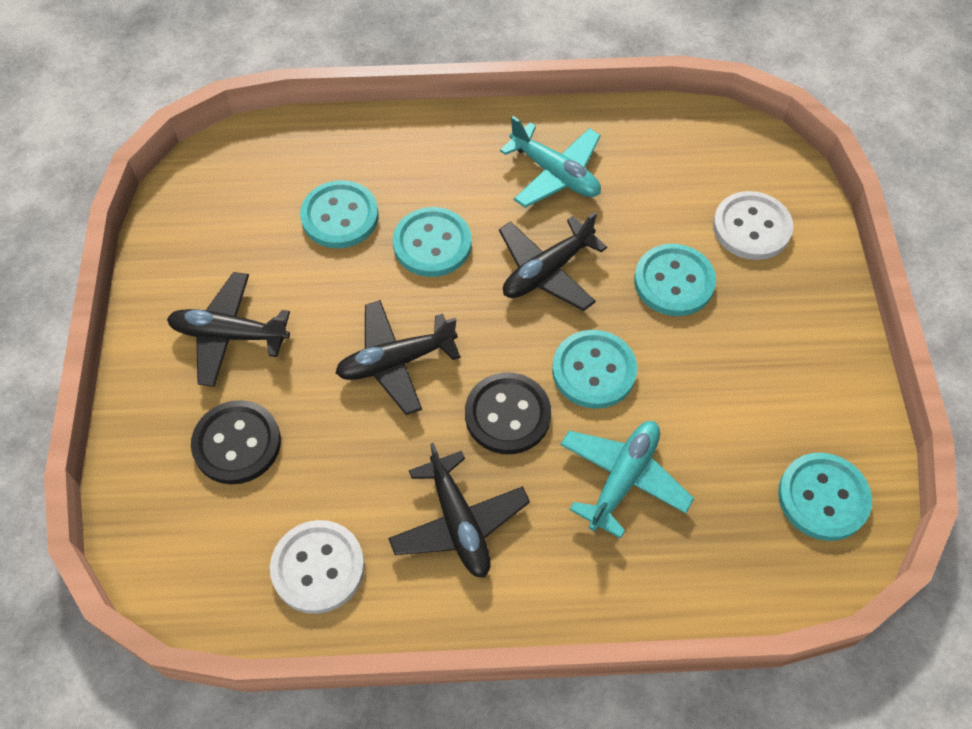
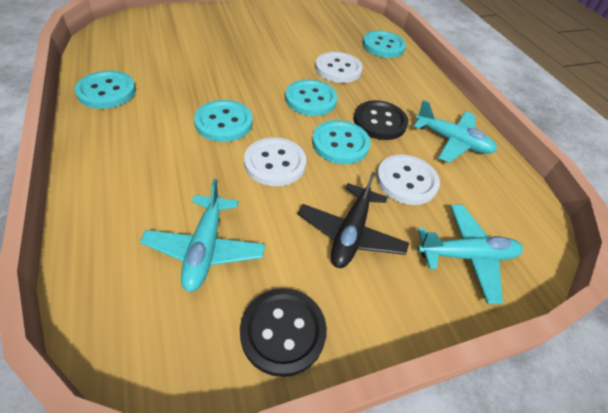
black plane: [167,272,290,387] [336,300,461,415] [388,443,530,578] [499,212,607,311] = 4 -> [297,172,409,268] = 1
turquoise plane: [500,116,601,208] [560,421,694,539] = 2 -> [140,179,265,292] [414,100,497,163] [417,205,523,304] = 3
white button: [270,520,365,614] [713,191,793,260] = 2 -> [244,137,306,186] [315,52,363,83] [376,154,440,205] = 3

